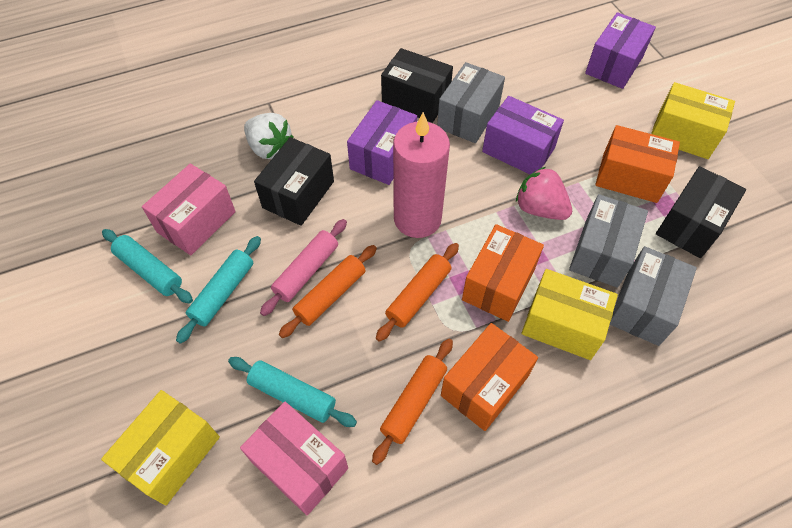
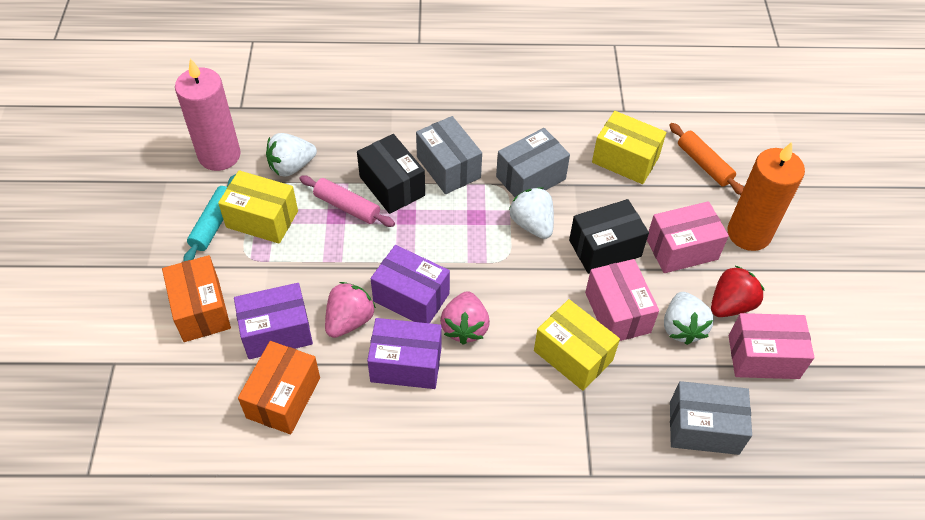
black box: [254,137,334,226] [381,48,453,123] [656,166,746,258] = 3 -> [357,134,425,214] [569,199,649,274] = 2
orange box: [441,323,538,431] [462,224,544,322] [595,125,680,203] = 3 -> [162,255,231,342] [238,341,320,434] = 2
orange candle: none = 0 -> [728,142,805,251] = 1
orange rolling pin: [279,245,377,338] [372,339,453,465] [376,243,459,342] = 3 -> [669,123,744,195] = 1
pink box: [142,164,236,255] [240,402,348,515] = 2 -> [585,259,659,341] [647,201,729,273] [729,313,814,379] = 3
pink strawberry: [516,167,572,220] = 1 -> [325,282,376,338] [440,291,490,345] = 2
red strawberry: none = 0 -> [711,266,765,317] = 1
turquoise rolling pin: [102,229,193,304] [176,236,261,344] [228,357,357,427] = 3 -> [183,174,236,262] = 1
white strawberry: [244,113,293,159] = 1 -> [266,133,317,177] [509,187,554,239] [664,292,714,345] = 3

